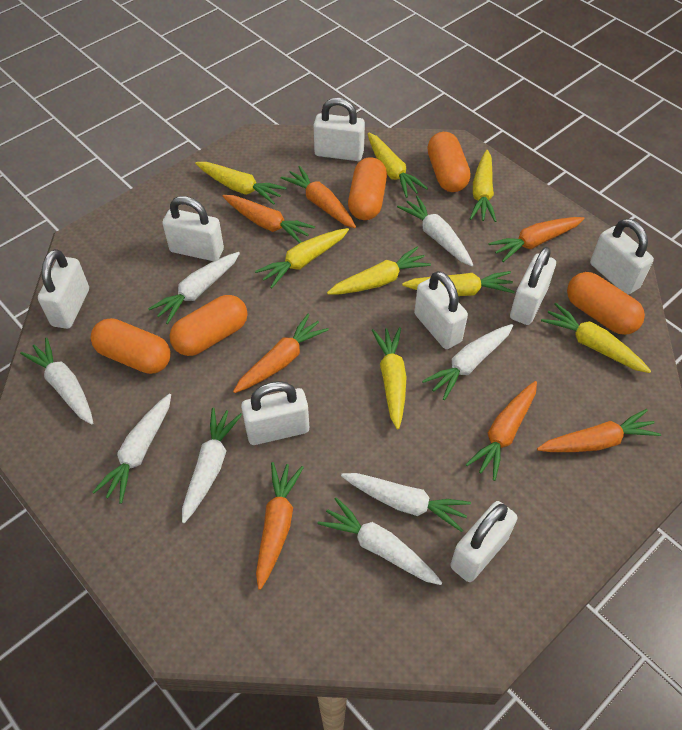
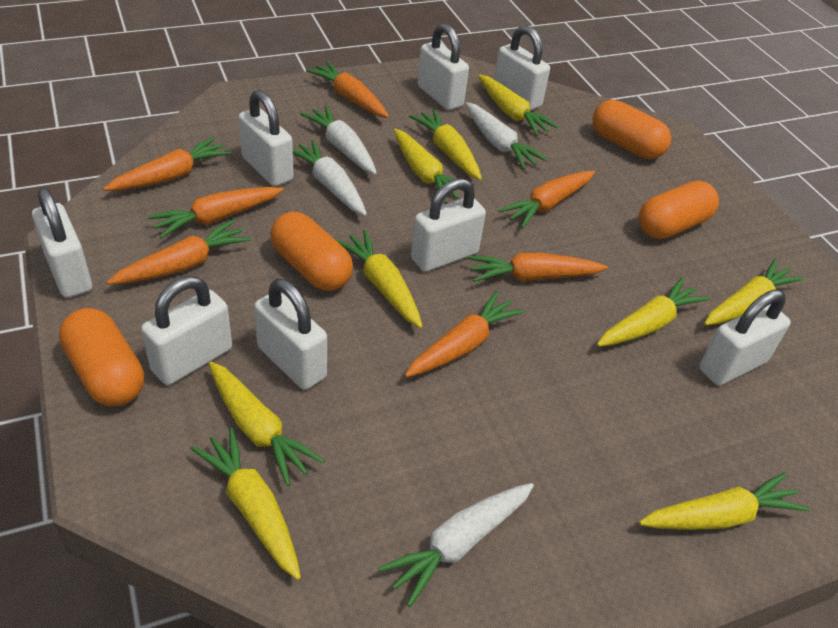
orange capsule: [91,318,171,374] [169,295,247,356] [348,157,387,220] [427,132,471,192] [567,272,645,335] = 5 -> [59,308,144,407] [270,212,353,291] [592,100,671,159] [639,181,719,239] = 4
white carrot: [20,337,93,425] [93,394,171,504] [148,252,240,324] [182,407,242,523] [317,497,442,585] [341,473,471,532] [397,196,473,266] [422,324,513,400] = 8 -> [293,140,367,216] [300,105,377,174] [378,483,534,607] [465,102,547,169] = 4
yellow carrot: [195,162,287,205] [255,228,349,288] [327,247,431,295] [368,132,428,198] [372,327,407,430] [402,271,515,296] [470,150,496,222] [541,303,651,373] = 8 -> [191,428,301,580] [209,362,325,486] [336,230,423,328] [394,129,464,203] [409,109,482,180] [479,75,559,136] [597,277,710,347] [639,472,810,530] [704,259,804,325] = 9

